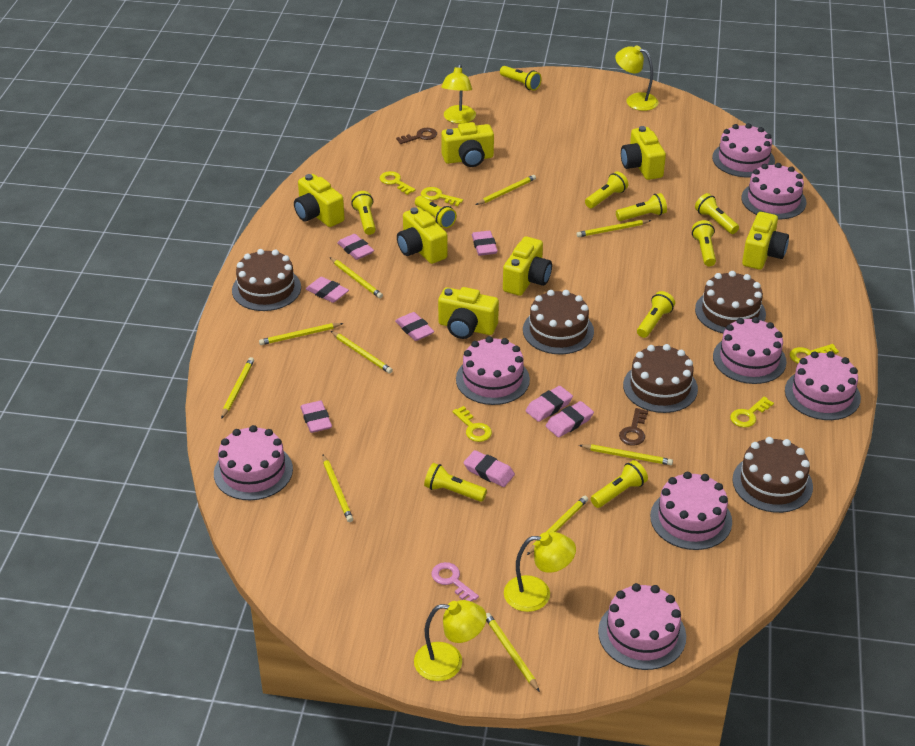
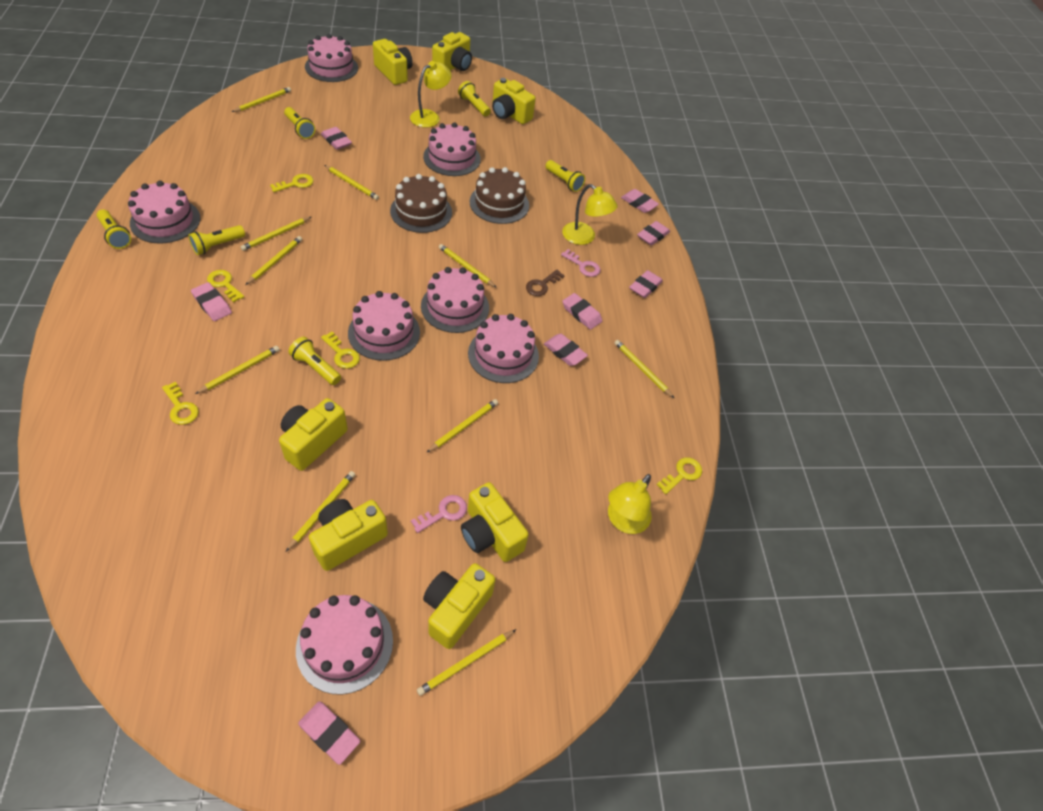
brown cake: [232,249,301,311] [523,290,594,354] [623,344,698,413] [695,271,766,333] [732,437,813,513] = 5 -> [390,174,452,233] [470,167,529,224] = 2
brown key: [396,128,437,144] [619,408,648,446] = 2 -> [526,269,565,296] = 1
pink cake: [214,425,293,500] [456,336,530,405] [598,583,686,670] [650,472,732,550] [712,123,775,177] [713,317,787,384] [741,163,807,220] [785,351,861,420] = 8 -> [128,180,200,243] [296,595,393,695] [305,34,358,82] [348,291,420,361] [421,267,489,333] [423,122,481,176] [468,314,539,383] = 7
pink key: [431,562,479,602] = 1 -> [411,495,467,533] [561,249,600,277] = 2
yellow flashlight: [351,191,376,235] [415,196,457,228] [424,463,487,502] [500,66,542,91] [585,171,628,208] [591,460,648,508] [616,193,667,221] [637,291,675,338] [692,220,716,266] [695,193,739,234] = 10 -> [97,209,131,249] [188,225,245,255] [284,107,315,139] [288,337,341,385] [458,81,491,117] [545,160,585,192] = 6
yellow lamp: [414,600,487,681] [441,64,476,124] [504,532,576,612] [615,45,658,111] = 4 -> [410,61,452,128] [562,184,618,245] [608,474,652,534] = 3

